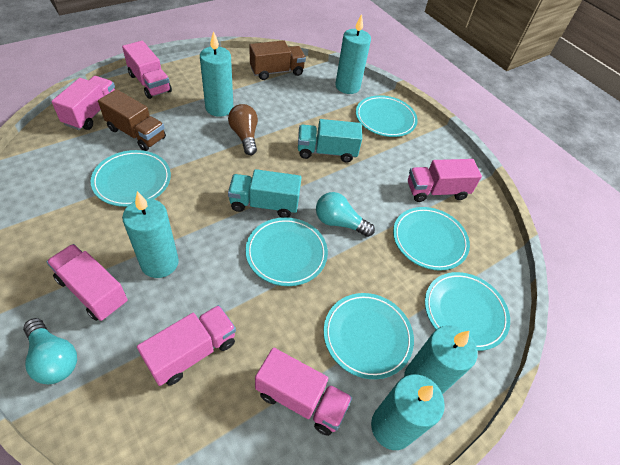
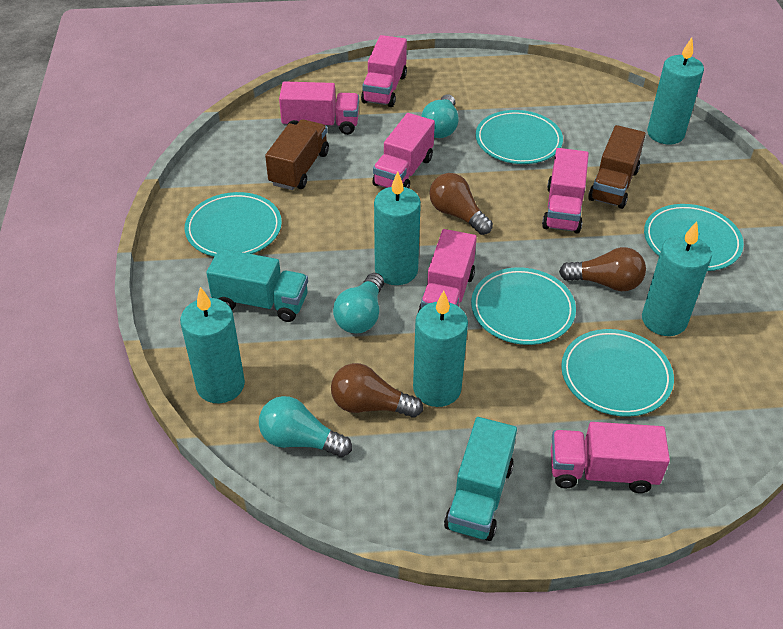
brown light bulb: [228,104,258,155] = 1 -> [331,363,423,418] [429,173,493,235] [559,247,646,291] = 3
turquoise light bulb: [23,318,77,384] [316,192,375,237] = 2 -> [259,396,352,457] [333,273,384,333] [421,94,459,138] = 3
turquoise plate: [90,150,171,207] [246,217,328,286] [324,293,414,379] [356,95,418,137] [393,207,470,271] [425,272,510,351] = 6 -> [185,192,282,257] [471,267,576,345] [476,110,563,164] [561,329,674,417] [644,204,744,271] = 5

